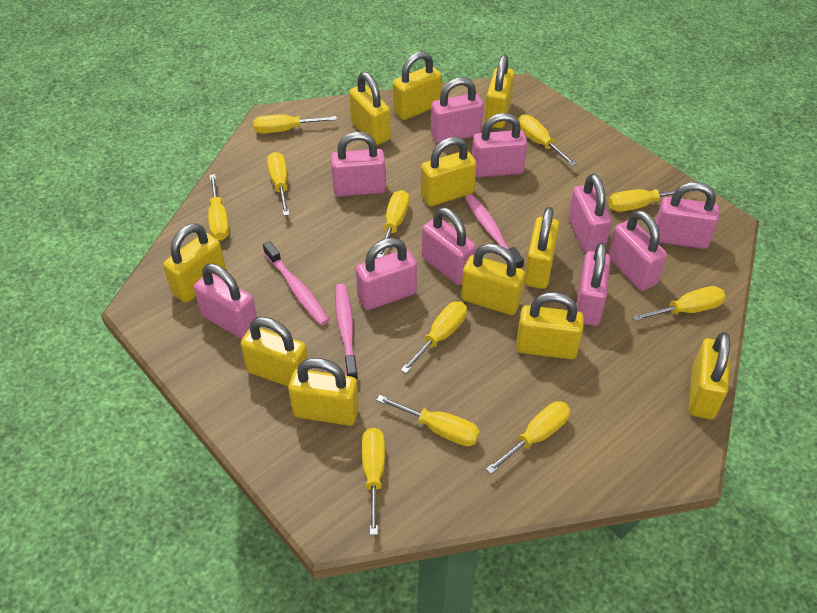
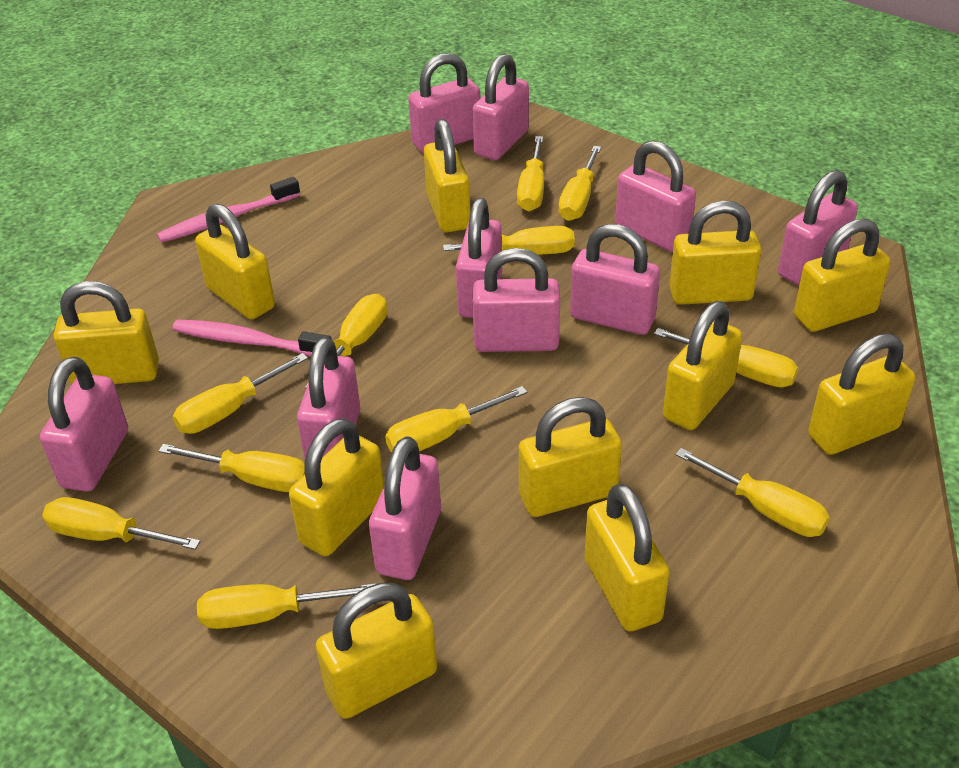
pink toothbrush: [263,241,329,325] [335,284,358,380] [465,194,524,269] = 3 -> [157,177,300,243] [172,319,332,356] = 2

